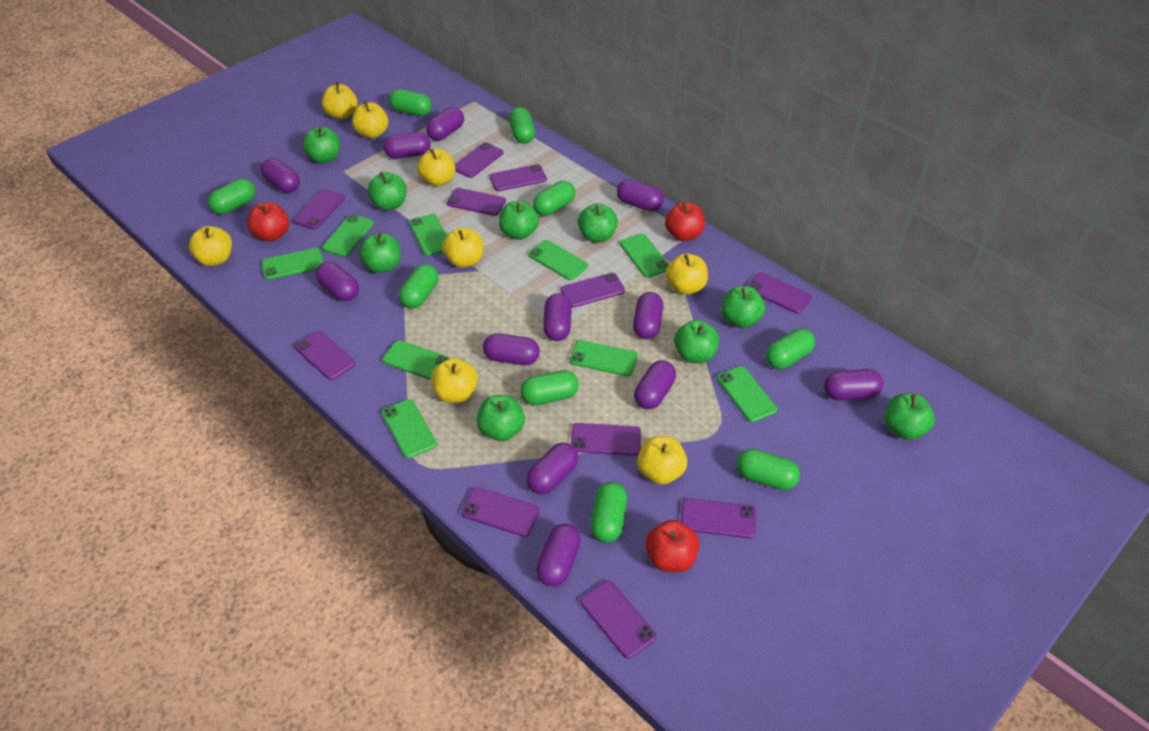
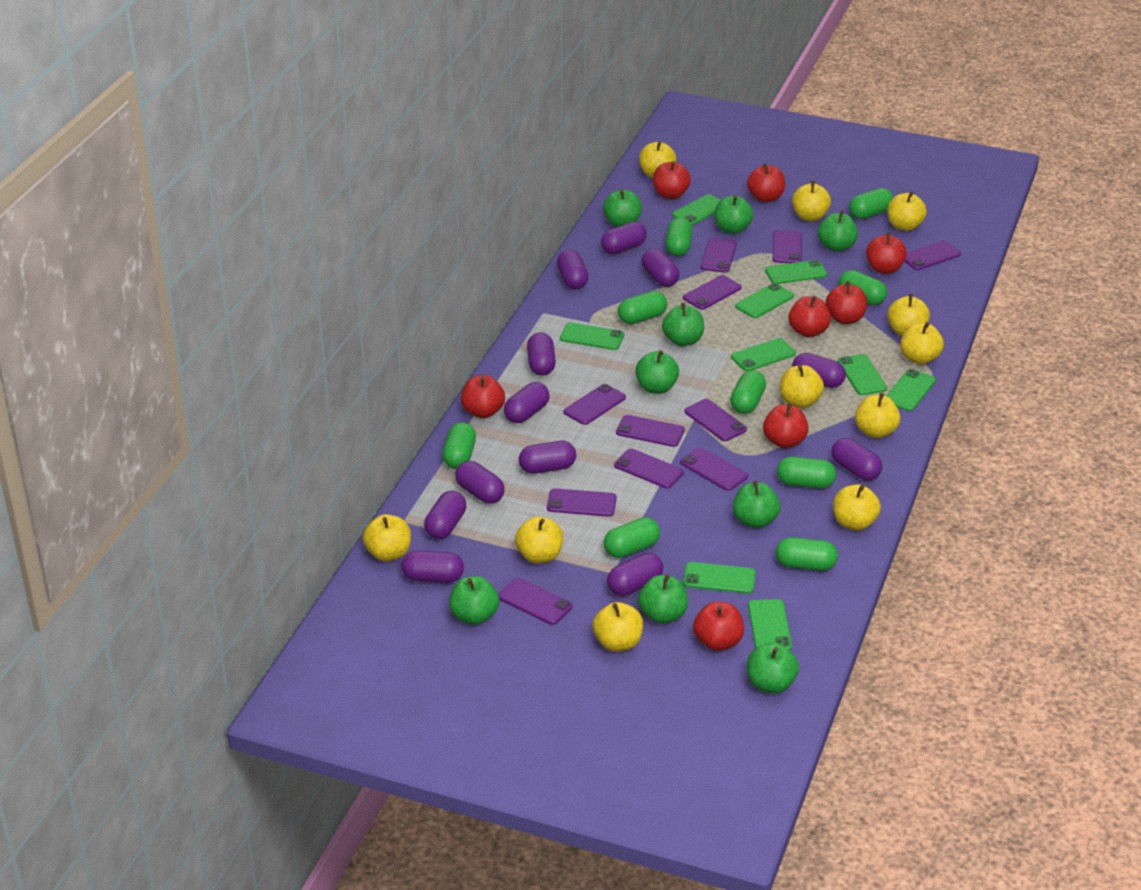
red apple: [247,202,289,241] [646,520,699,572] [665,202,705,241] = 3 -> [461,375,505,418] [653,161,691,199] [693,601,744,651] [747,163,785,202] [763,403,809,448] [788,296,831,337] [825,281,867,324] [866,232,907,274] = 8
yellow apple: [189,226,232,266] [322,82,358,120] [352,101,388,138] [417,149,455,186] [431,358,478,403] [442,228,483,268] [637,436,687,485] [666,254,708,295] = 8 -> [363,514,411,561] [515,516,563,563] [593,602,643,652] [639,141,677,178] [780,365,824,408] [792,181,831,221] [833,484,881,531] [855,393,900,438] [887,191,927,231] [887,294,930,336] [901,322,944,364] = 11

